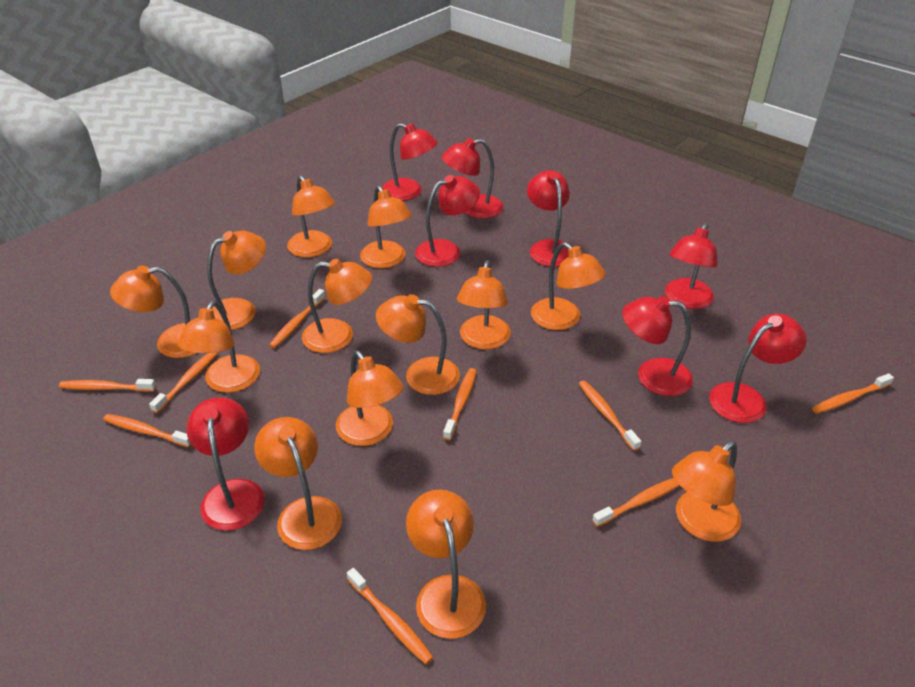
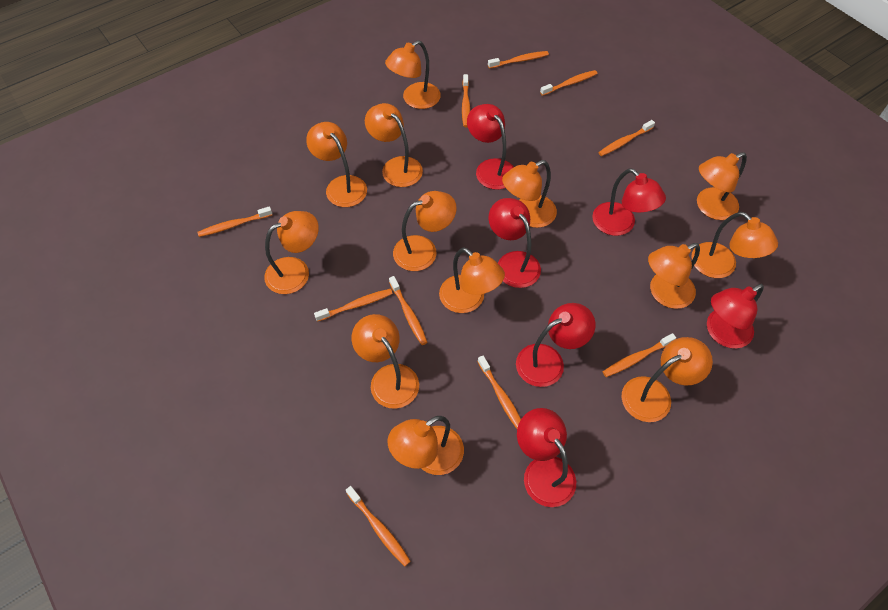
orange toothbrush: [59,379,156,392] [103,414,191,447] [149,352,219,413] [269,289,325,348] [347,568,433,664] [443,368,477,440] [579,380,641,451] [592,478,680,527] [812,373,894,414] = 9 -> [198,206,272,237] [314,289,393,322] [346,486,411,567] [389,276,428,345] [462,74,470,127] [477,356,521,429] [488,51,549,69] [540,70,598,96] [598,120,655,156] [603,333,676,377] = 10
red lamp: [186,397,265,530] [382,123,438,201] [415,175,480,267] [442,138,503,218] [527,170,570,267] [622,296,693,396] [665,223,718,309] [709,314,807,423] = 8 -> [467,104,514,190] [489,198,541,288] [516,303,596,387] [517,408,576,507] [592,168,666,236] [707,284,764,349] = 6

